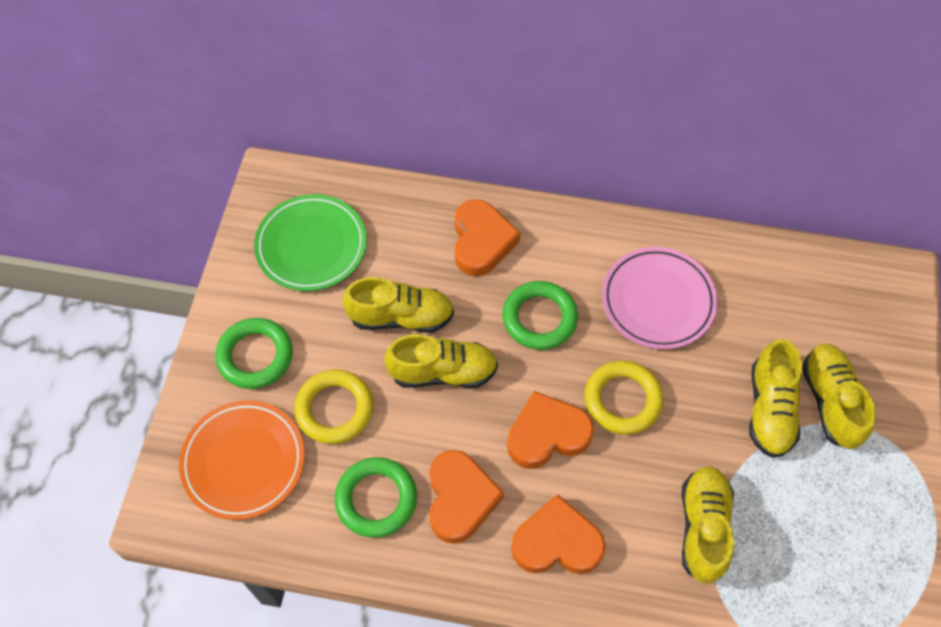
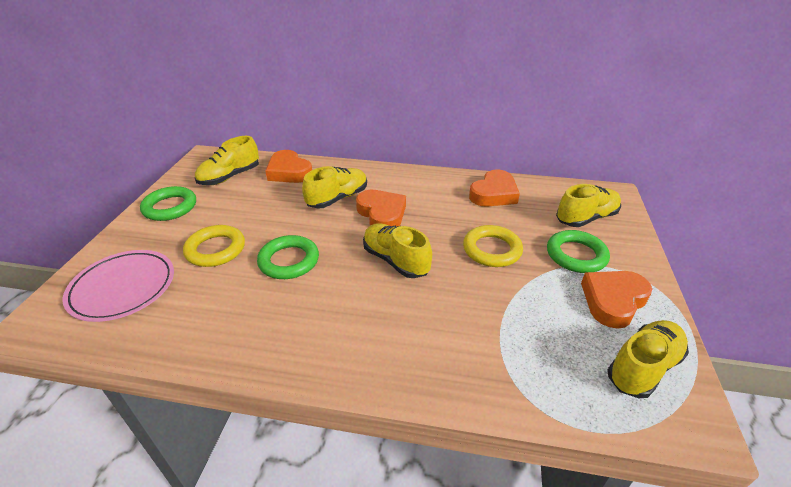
green plate: [254,194,367,291] = 1 -> none = 0
orange plate: [179,400,305,520] = 1 -> none = 0

